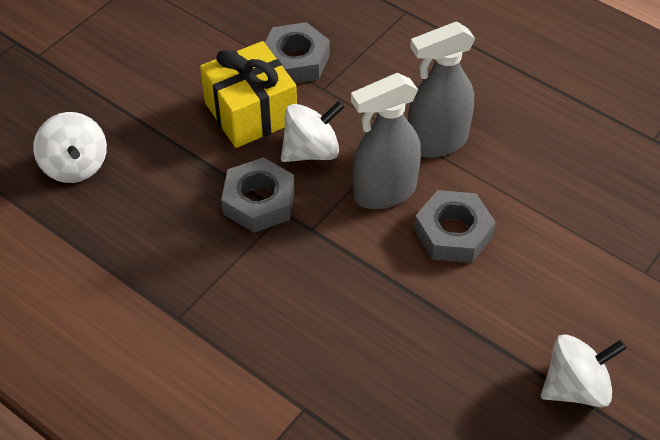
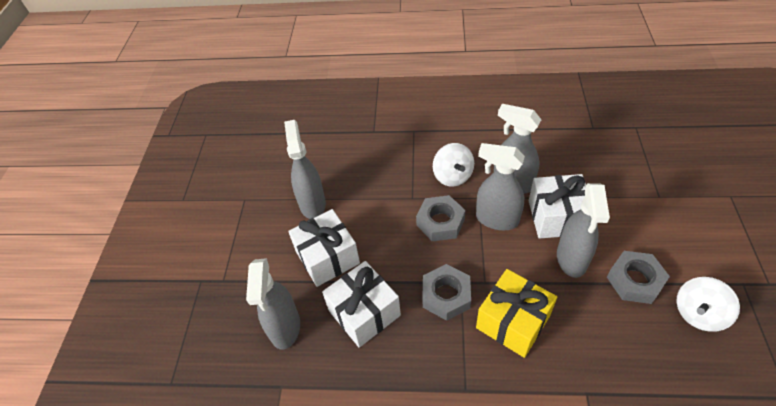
grey spray bottle: [351,73,421,209] [408,21,475,158] = 2 -> [246,258,300,350] [284,120,326,219] [476,143,525,230] [494,104,541,193] [557,183,610,278] = 5
white gift: none = 0 -> [288,209,360,287] [322,261,401,348] [529,174,586,238] = 3
white spinning top: [33,112,107,183] [281,101,345,162] [541,334,627,408] = 3 -> [433,143,474,187] [677,277,740,332] = 2

